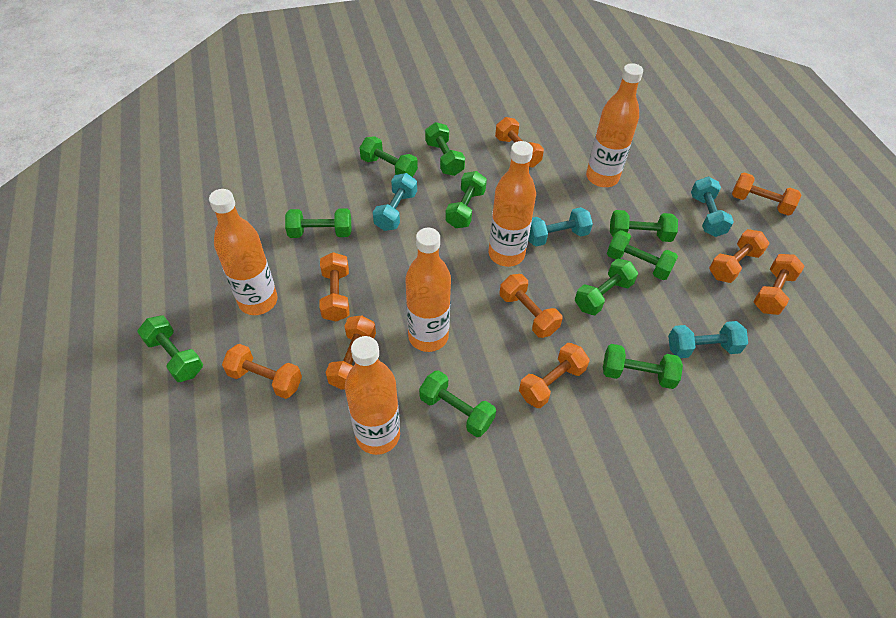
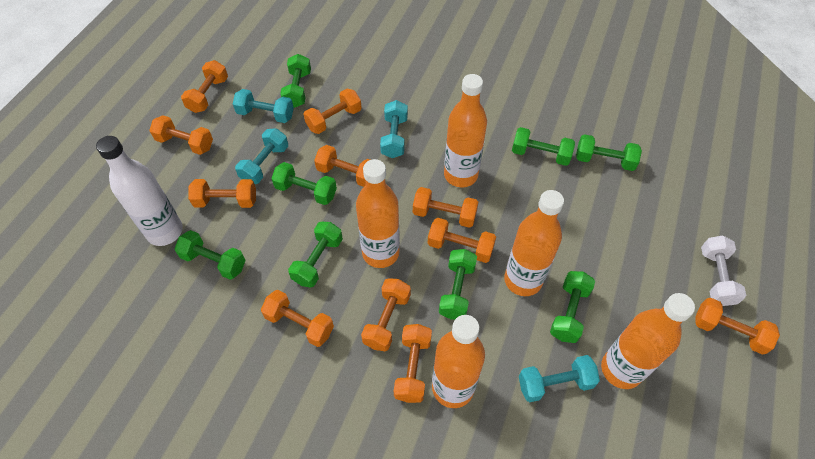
green dumbbell: [137,316,203,382] [285,208,351,238] [359,136,418,177] [419,370,496,437] [425,122,465,176] [445,171,487,228] [575,258,638,315] [603,344,683,389] [607,230,678,280] [610,210,678,242] = 10 -> [175,230,246,280] [271,162,337,205] [280,54,311,108] [288,222,343,288] [439,249,477,320] [512,127,575,166] [550,271,595,343] [576,134,642,171] = 8
orange dumbbell: [222,344,302,399] [319,252,349,321] [326,315,376,390] [495,117,544,168] [500,274,562,338] [519,343,590,408] [709,229,770,283] [732,172,801,216] [754,254,805,315] = 9 -> [149,115,213,155] [181,60,228,113] [188,179,256,208] [261,290,334,347] [303,89,362,134] [314,145,370,187] [361,278,411,351] [394,324,432,403] [413,187,478,228] [428,218,496,263] [695,298,780,355] = 11
white bottle: none = 0 -> [96,136,183,246] = 1
white dumbbell: none = 0 -> [701,236,747,306] = 1

